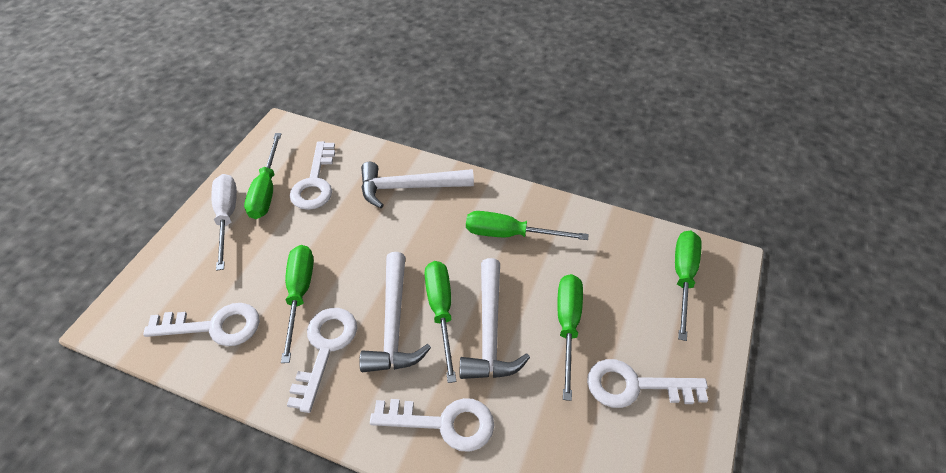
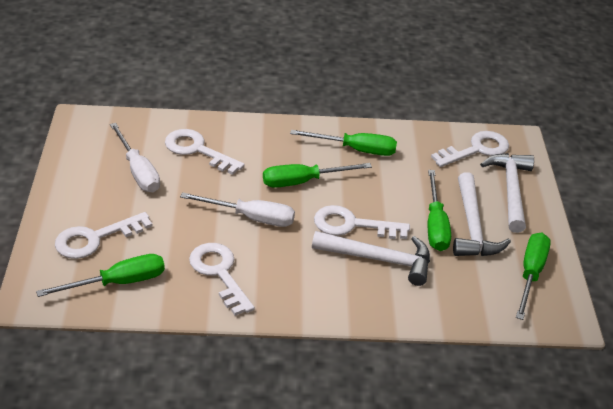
green screwdriver: [244,133,282,219] [281,245,314,363] [424,261,456,383] [466,211,589,240] [557,274,583,401] [675,231,701,341] = 6 -> [36,254,165,297] [263,163,372,188] [290,130,397,156] [428,170,451,251] [516,233,551,320] = 5
white screwdriver: [211,174,237,271] = 1 -> [110,123,160,192] [180,192,295,227] = 2

